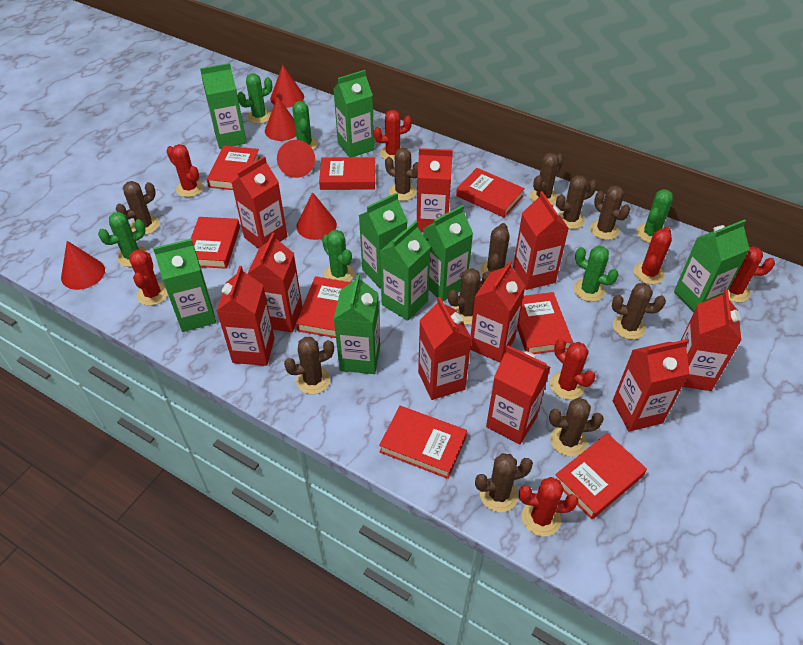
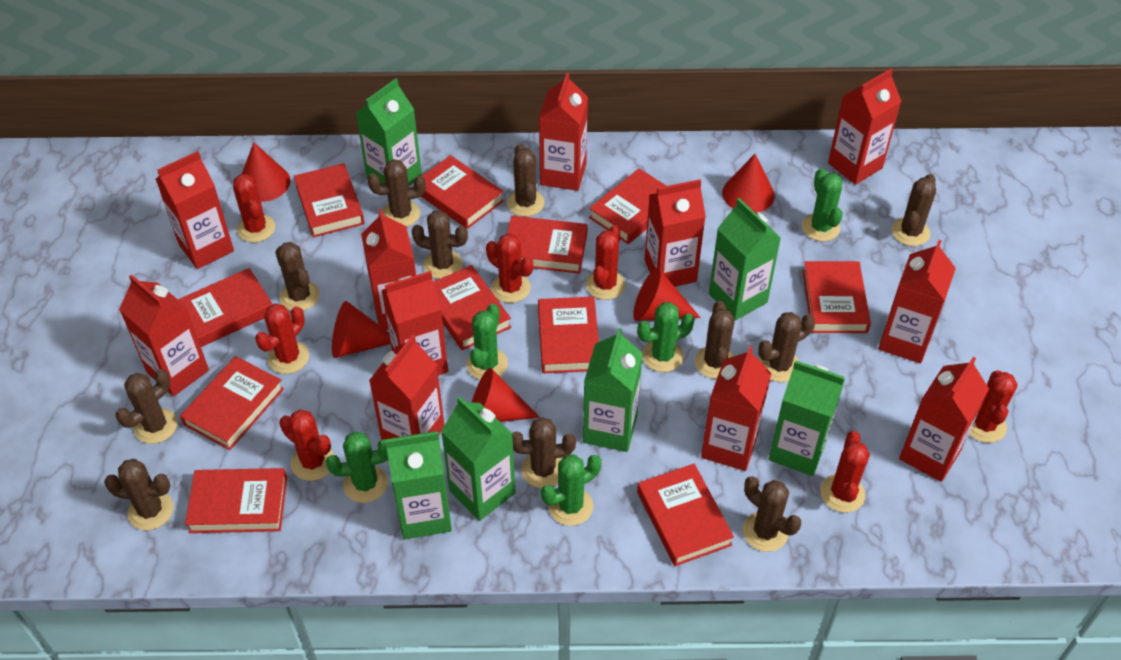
green cactus: [98,212,147,267] [238,73,272,124] [293,101,318,150] [322,230,355,282] [574,246,619,302] [637,189,673,243] = 6 -> [326,432,388,503] [467,303,508,380] [541,455,601,526] [637,302,694,372] [802,168,843,242] = 5
green carton: [153,239,216,332] [200,63,247,149] [333,70,374,157] [334,274,380,374] [359,193,407,289] [380,221,431,321] [423,205,473,301] [674,219,750,312] = 8 -> [356,78,422,186] [385,431,452,539] [441,396,516,521] [583,328,643,452] [709,198,781,320] [769,360,845,476] = 6
red book: [191,217,240,269] [207,146,260,190] [296,276,352,338] [319,157,376,190] [379,406,467,479] [456,168,525,217] [517,292,573,354] [555,433,647,519] = 8 -> [178,268,273,347] [180,356,284,450] [185,468,287,533] [294,163,365,237] [421,155,504,229] [433,265,511,350] [507,216,588,274] [538,296,599,374] [589,168,666,244] [637,464,734,566] [802,261,871,333] = 11
red carton: [217,266,275,366] [232,156,287,249] [247,233,302,333] [417,148,453,232] [418,297,472,400] [470,261,525,363] [486,345,550,444] [513,191,569,290] [612,339,690,432] [681,289,741,391] = 10 -> [119,274,209,396] [156,151,234,269] [361,209,416,330] [369,335,444,440] [382,271,448,376] [539,72,588,191] [644,179,706,287] [701,346,771,471] [828,68,902,185] [878,240,956,364] [899,357,989,482] = 11

